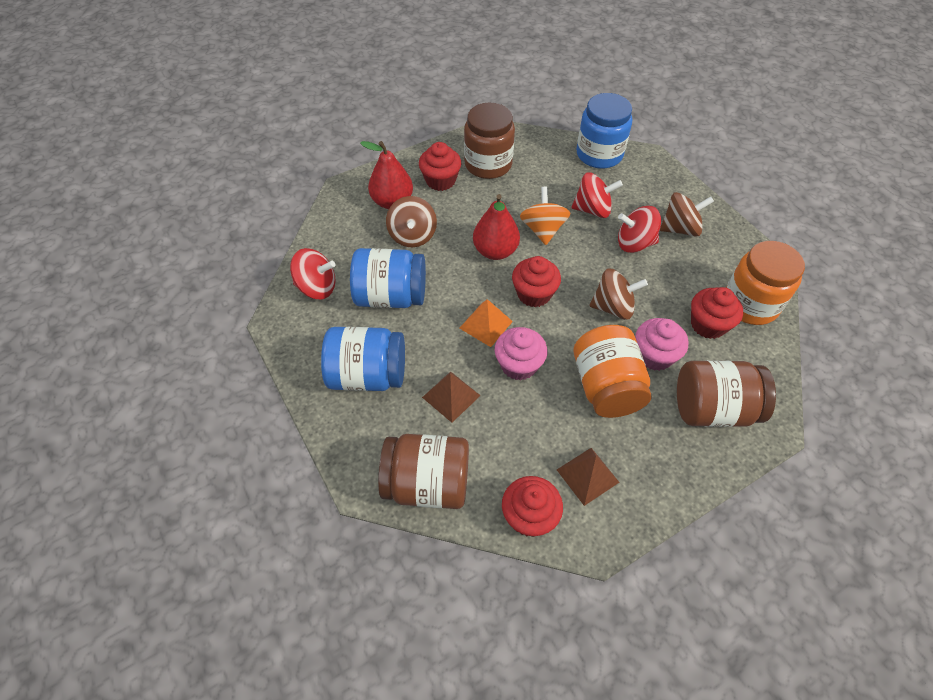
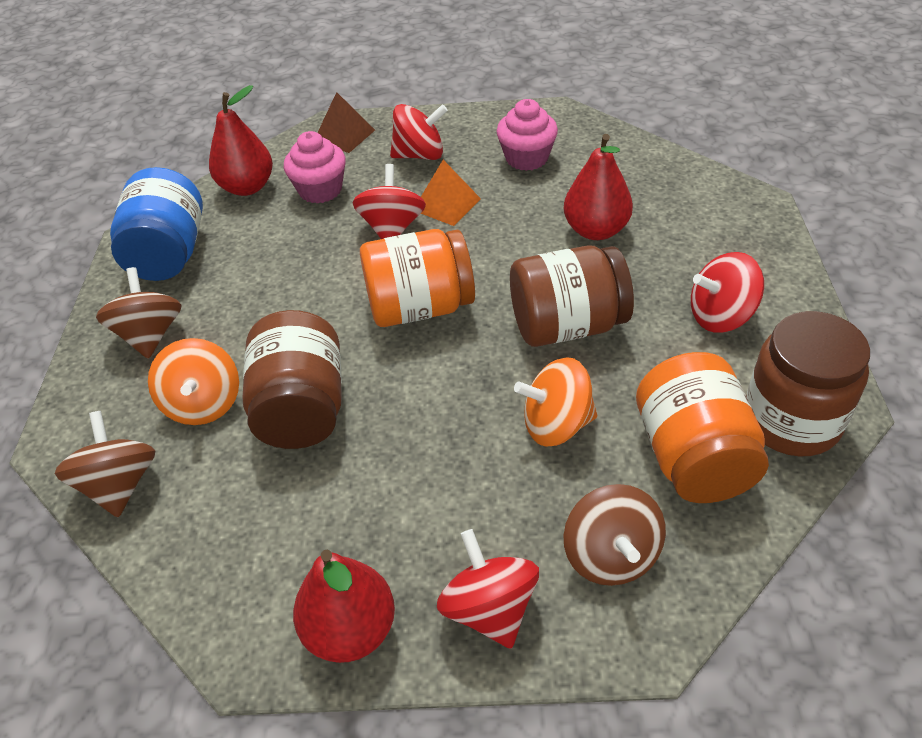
blue jar: [321,327,405,391] [350,248,426,308] [576,93,632,168] = 3 -> [110,167,203,281] = 1
brown pyramid: [422,372,481,423] [557,448,620,506] = 2 -> [318,92,375,153] = 1
orange spinning top: [520,187,571,245] = 1 -> [148,338,239,425] [514,357,597,447] = 2
red cupcake: [419,142,461,191] [502,476,563,537] [512,256,561,307] [691,287,743,339] = 4 -> none = 0
red pear: [360,141,413,209] [473,194,520,260] = 2 -> [209,85,273,196] [293,550,395,663] [564,134,633,240] = 3
red spinning top: [290,248,335,299] [571,172,623,218] [618,206,661,253] = 3 -> [352,164,426,239] [390,104,448,160] [437,529,539,649] [691,252,764,333] = 4

